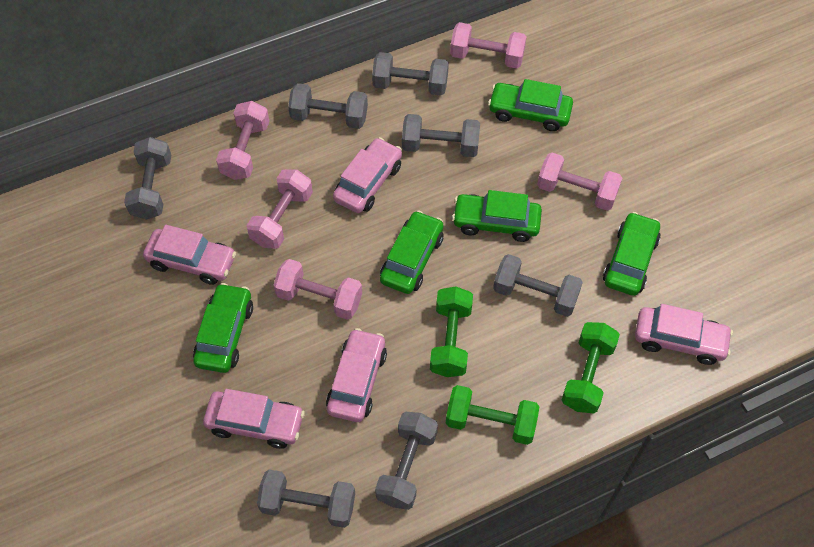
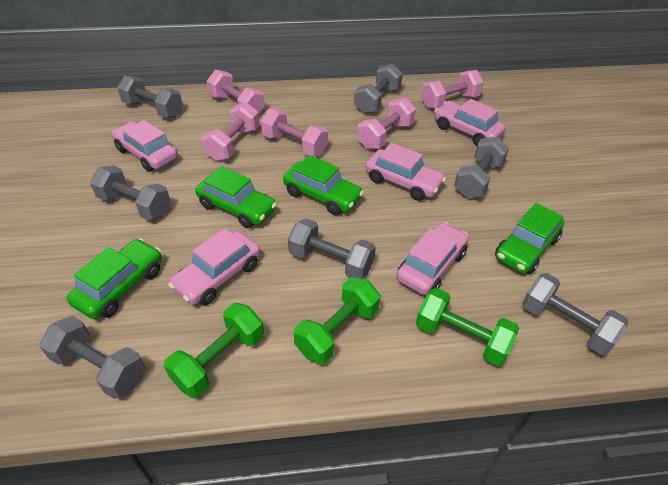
green car: [193,283,253,373] [380,210,443,294] [452,190,542,242] [488,79,573,131] [603,212,661,296] = 5 -> [67,238,162,319] [195,166,277,228] [283,155,364,215] [495,203,564,274] = 4

